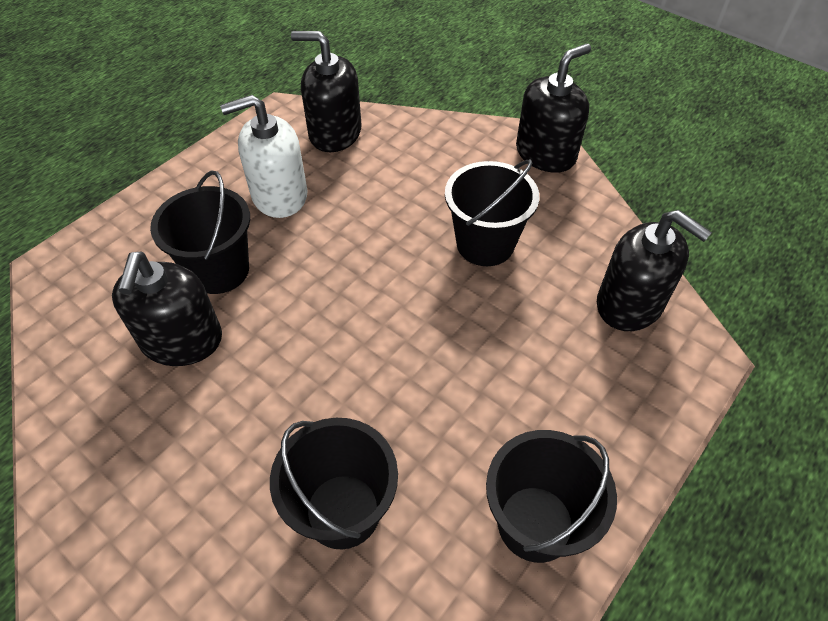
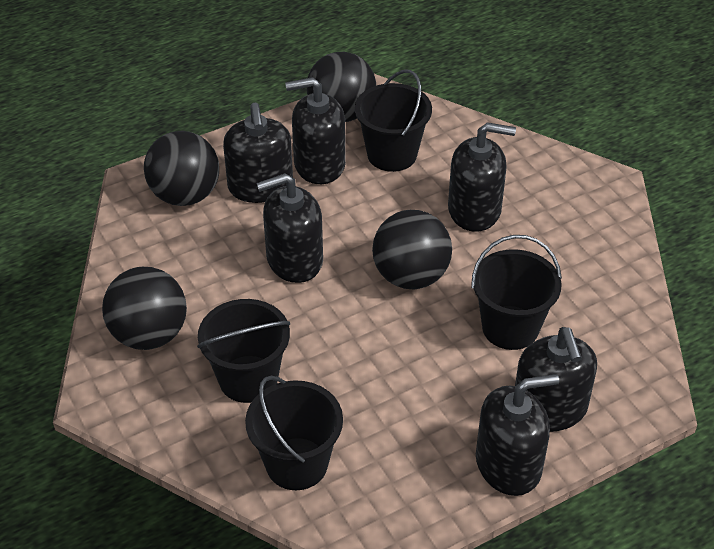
black ball: none = 0 -> [102,267,187,350] [144,131,219,206] [306,52,376,122] [372,210,452,289] = 4
black soap dispenser: [112,252,222,366] [291,31,361,152] [516,44,591,173] [597,210,712,331] = 4 -> [223,102,293,203] [256,173,323,283] [285,77,346,184] [448,122,516,232] [476,374,559,496] [515,327,597,432] = 6
white soap dispenser: [220,95,308,218] = 1 -> none = 0

